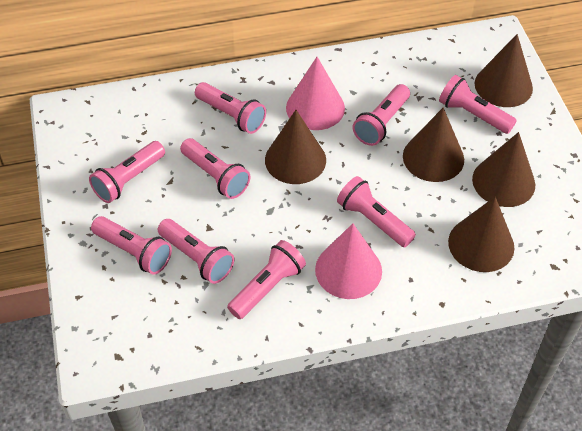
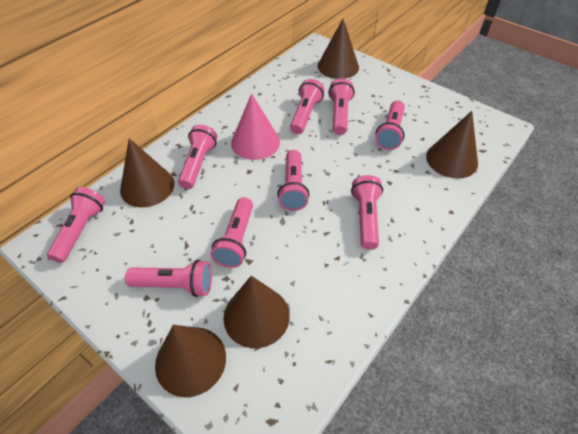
pink cone: [286,57,345,130] [315,223,382,299] = 2 -> [231,93,280,160] = 1

